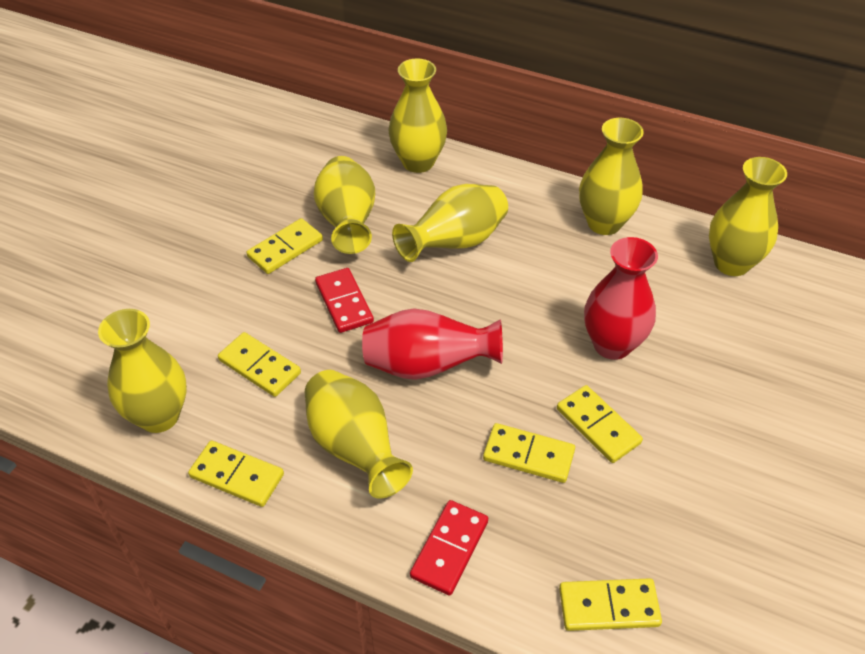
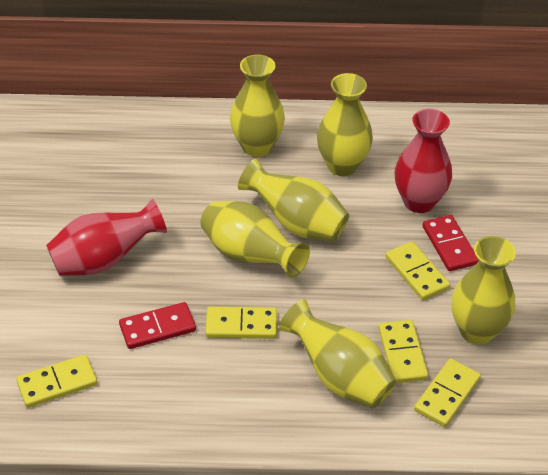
yellow domino: [188,441,284,507] [218,332,301,397] [246,218,323,274] [483,423,575,483] [557,385,643,463] [559,578,662,631] = 6 -> [16,355,97,408] [206,307,277,339] [378,320,428,383] [386,241,450,300] [414,358,481,427] = 5
yellow vase: [98,309,187,433] [305,370,413,499] [314,156,375,254] [388,58,447,173] [392,184,508,262] [579,118,644,235] [709,157,787,276] = 7 -> [201,201,310,278] [230,55,285,157] [238,159,349,242] [279,299,396,408] [317,73,373,176] [451,236,516,345] = 6

